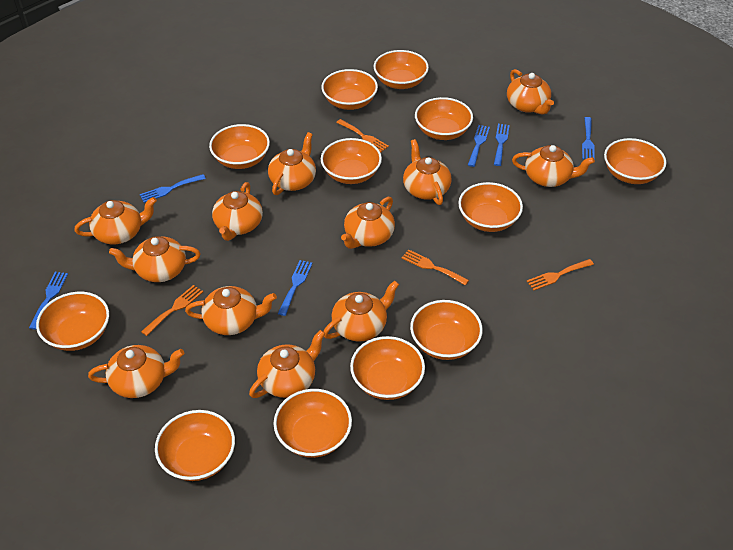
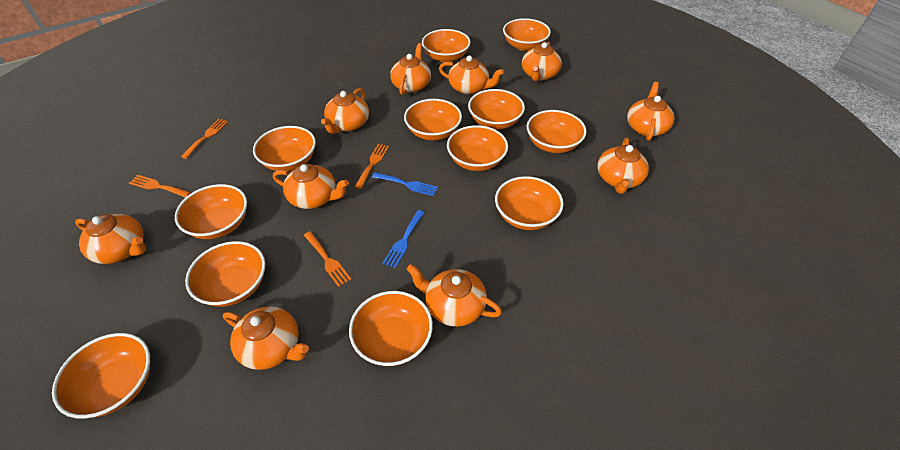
blue fork: [29,272,68,330] [140,174,206,203] [278,260,313,316] [468,125,490,167] [494,124,510,166] [582,117,595,160] = 6 -> [372,172,438,196] [383,210,425,268] = 2
orange teapot: [74,197,157,245] [88,345,185,398] [109,236,201,282] [185,286,277,335] [212,182,263,241] [249,330,325,398] [268,132,316,195] [323,281,399,342] [341,197,395,249] [403,139,452,205] [507,69,554,115] [512,145,595,187] = 12 -> [75,214,146,264] [223,306,309,370] [273,164,349,209] [321,88,369,134] [390,43,431,95] [406,264,502,327] [439,55,504,94] [522,42,562,81] [597,138,649,194] [627,82,674,141] = 10

